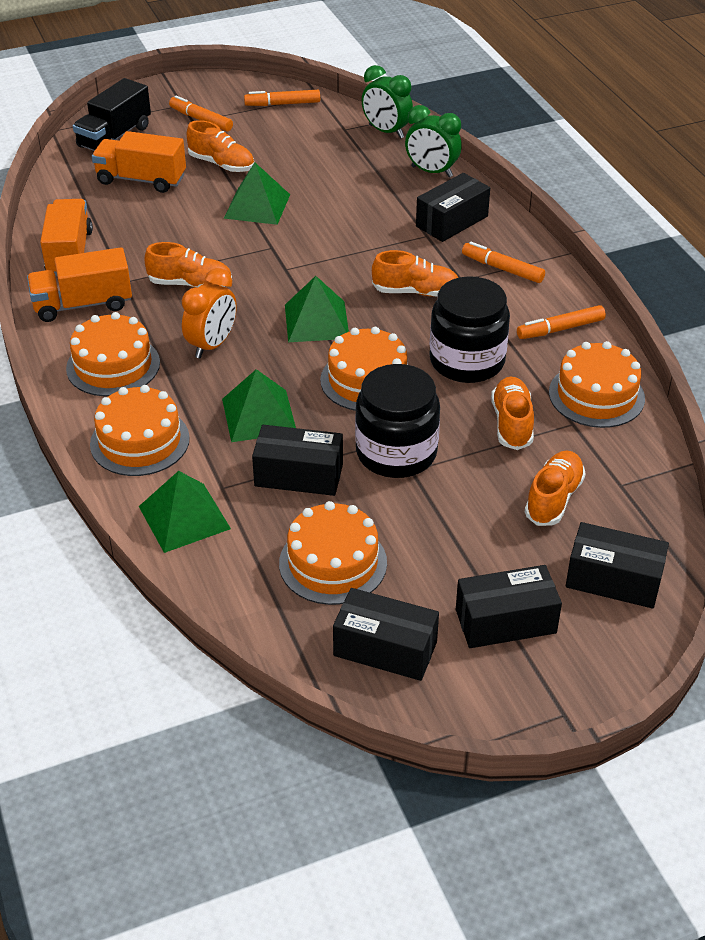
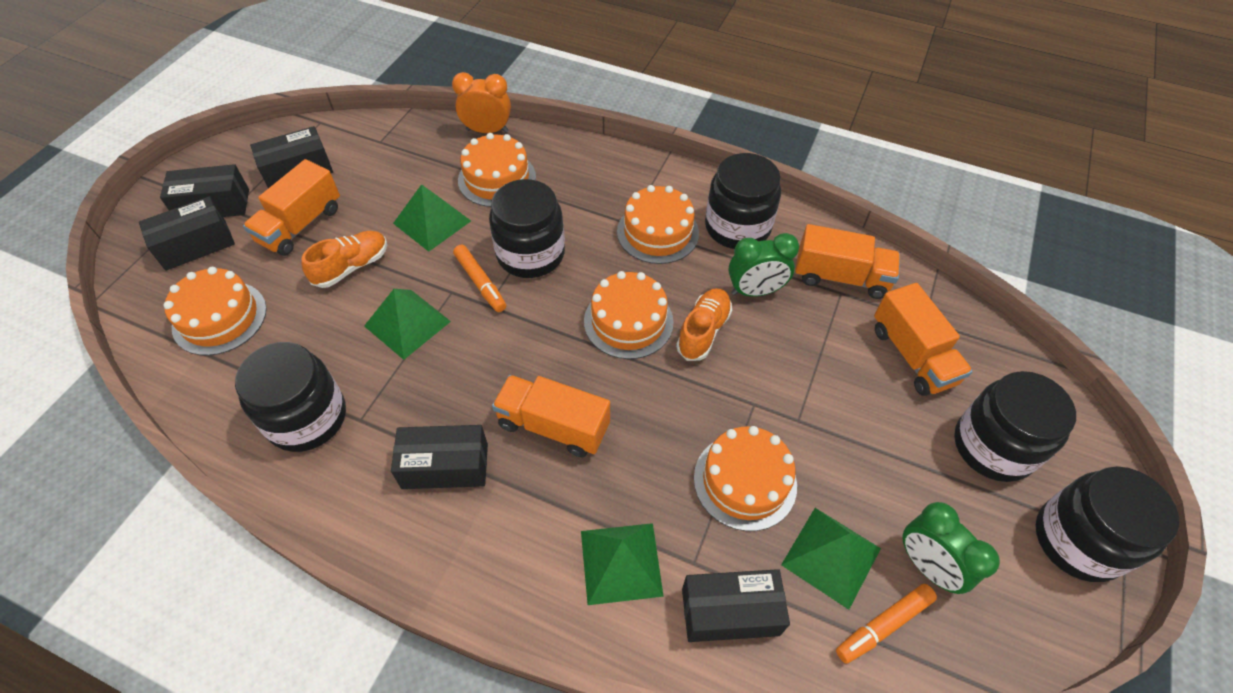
black jar: [355,364,440,478] [429,276,510,383] = 2 -> [235,342,346,452] [489,179,565,278] [705,153,781,249] [954,371,1076,482] [1035,466,1179,582] = 5
black truck: [73,78,151,151] = 1 -> none = 0
orange marker: [169,95,233,132] [244,90,320,106] [462,242,545,283] [517,305,606,339] = 4 -> [453,245,506,312] [836,584,937,664] = 2
orange shoe: [145,242,232,288] [187,120,254,172] [372,250,458,297] [491,377,534,450] [525,451,586,526] = 5 -> [301,231,387,288] [676,288,732,361] = 2
orange truck: [27,247,132,322] [40,199,93,276] [92,131,186,193] = 3 -> [243,159,340,256] [492,375,610,457] [795,224,900,299] [874,283,973,396] = 4

